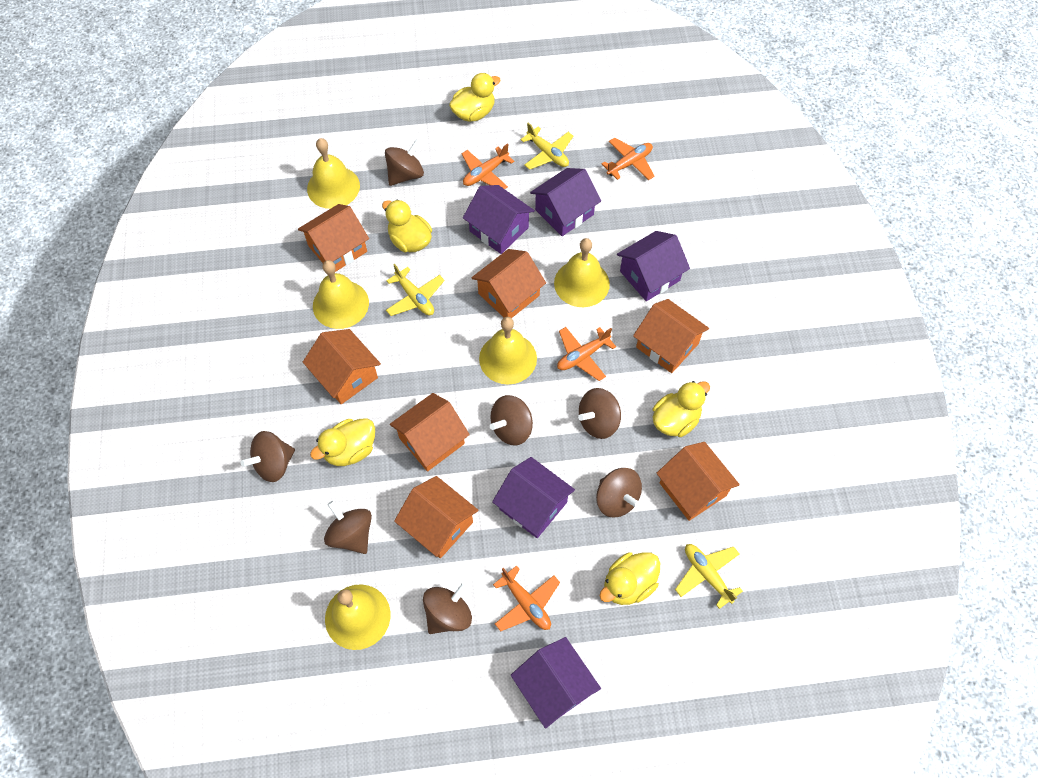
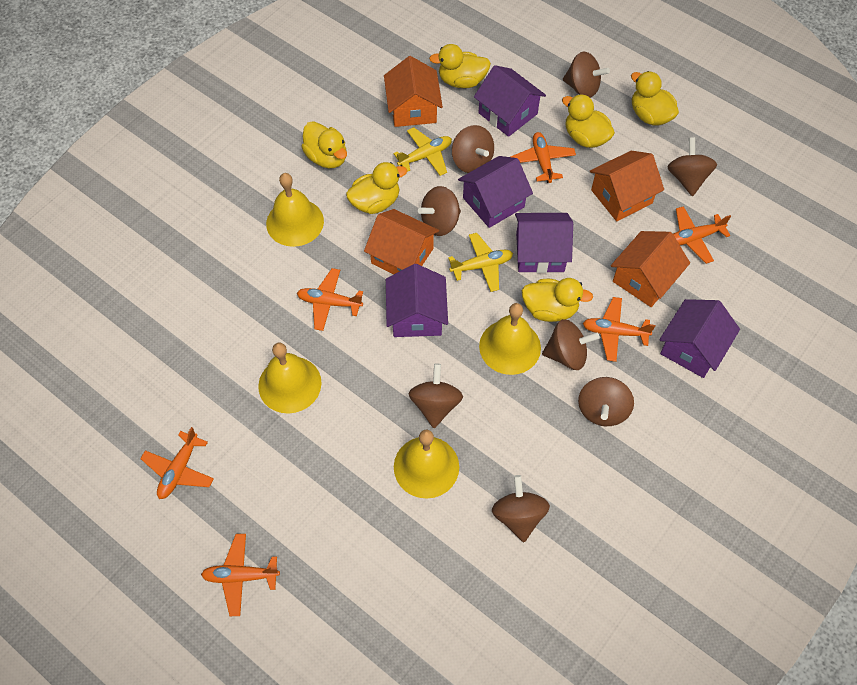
brown spinning top: [241,431,295,482] [324,501,372,554] [385,139,424,186] [423,582,472,634] [490,395,533,446] [578,388,621,439] [596,468,642,518] = 7 -> [408,364,463,428] [418,186,461,236] [452,125,494,173] [492,475,550,542] [542,319,600,370] [563,52,610,98] [578,377,634,426] [668,137,717,196] = 8
orange house: [298,204,369,272] [303,329,381,404] [390,393,470,471] [394,476,478,558] [471,249,546,318] [633,299,709,373] [656,442,740,521] = 7 -> [364,209,439,274] [384,56,443,127] [590,151,664,221] [611,231,690,307] = 4
orange plane: [462,143,514,189] [493,565,560,631] [557,327,616,381] [602,137,655,180] = 4 -> [140,427,214,499] [201,534,280,616] [297,268,363,331] [511,132,576,183] [583,297,655,362] [673,206,731,264] = 6
yellow bell: [307,138,360,209] [313,260,369,329] [325,584,390,650] [479,317,537,385] [554,238,610,307] = 5 -> [258,343,322,414] [266,173,324,247] [394,429,459,499] [479,303,541,375] = 4
yellow duck: [310,419,375,466] [382,199,432,252] [449,73,501,122] [599,552,660,605] [652,381,710,437] = 5 -> [301,121,347,168] [346,162,407,214] [429,44,491,88] [522,278,593,322] [562,94,615,148] [631,71,679,126] = 6
yellow plane: [386,264,445,316] [521,122,574,170] [675,544,743,609] = 3 -> [394,127,452,176] [448,233,513,292] = 2

